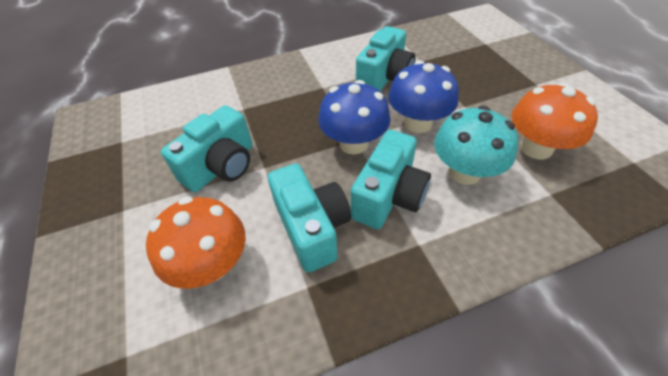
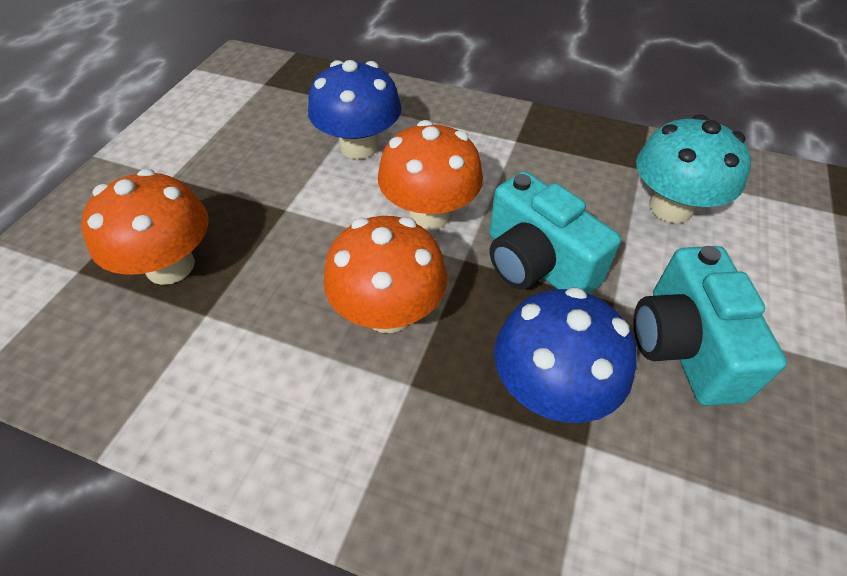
orange mushroom: [146,197,246,289] [511,83,598,159] = 2 -> [81,169,209,285] [324,216,447,333] [378,120,483,230] = 3
turquoise camera: [161,105,252,192] [268,163,351,273] [351,130,431,229] [356,26,415,91] = 4 -> [489,171,621,294] [633,246,787,406] = 2

